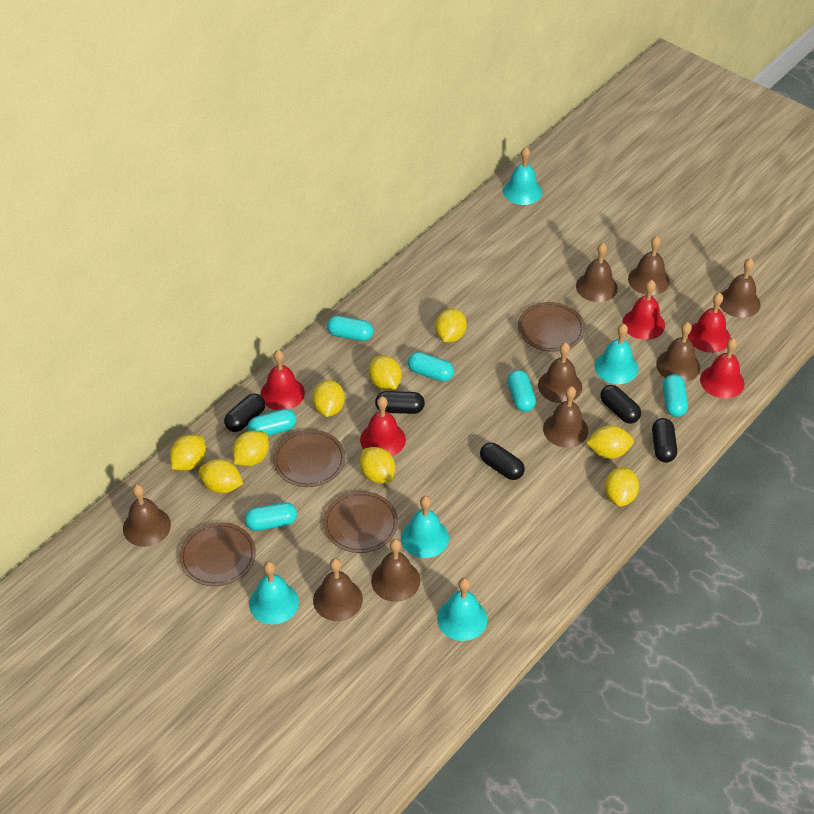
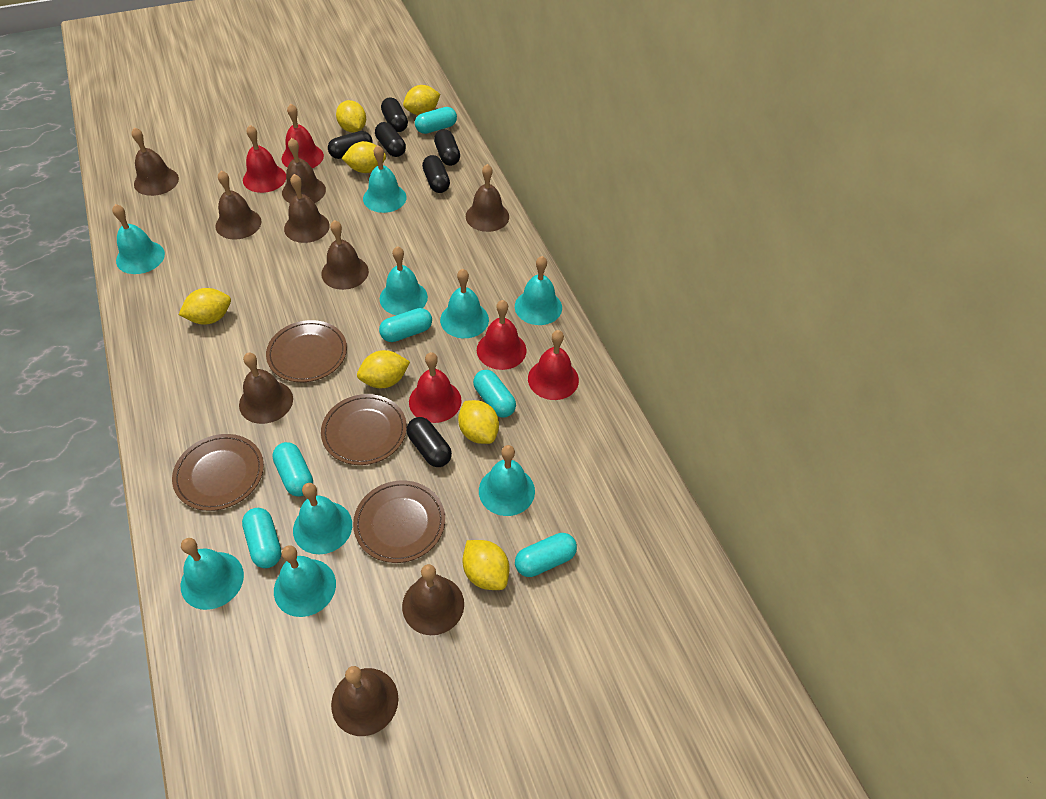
black capsule: [224,393,265,432] [375,391,425,414] [480,442,525,480] [600,385,641,424] [652,418,677,463] = 5 -> [328,131,373,159] [375,122,406,157] [381,97,408,132] [406,417,452,467] [422,155,450,193] [434,129,460,166] = 6
turquoise bell: [249,561,299,624] [401,496,449,558] [437,578,487,641] [503,147,542,205] [594,324,638,384] = 5 -> [112,204,165,274] [181,538,244,610] [274,545,336,617] [293,483,352,554] [363,145,407,213] [380,246,428,315] [440,269,489,338] [479,445,535,516] [515,256,562,325] = 9
yellow lemon: [170,434,206,471] [199,459,243,493] [233,430,269,466] [312,380,345,417] [360,447,395,483] [369,356,402,390] [435,309,467,343] [586,425,634,459] [605,467,639,507] = 9 -> [178,288,231,325] [336,100,366,133] [341,141,386,173] [357,350,410,388] [403,85,440,115] [458,400,499,444] [463,540,509,590] = 7

